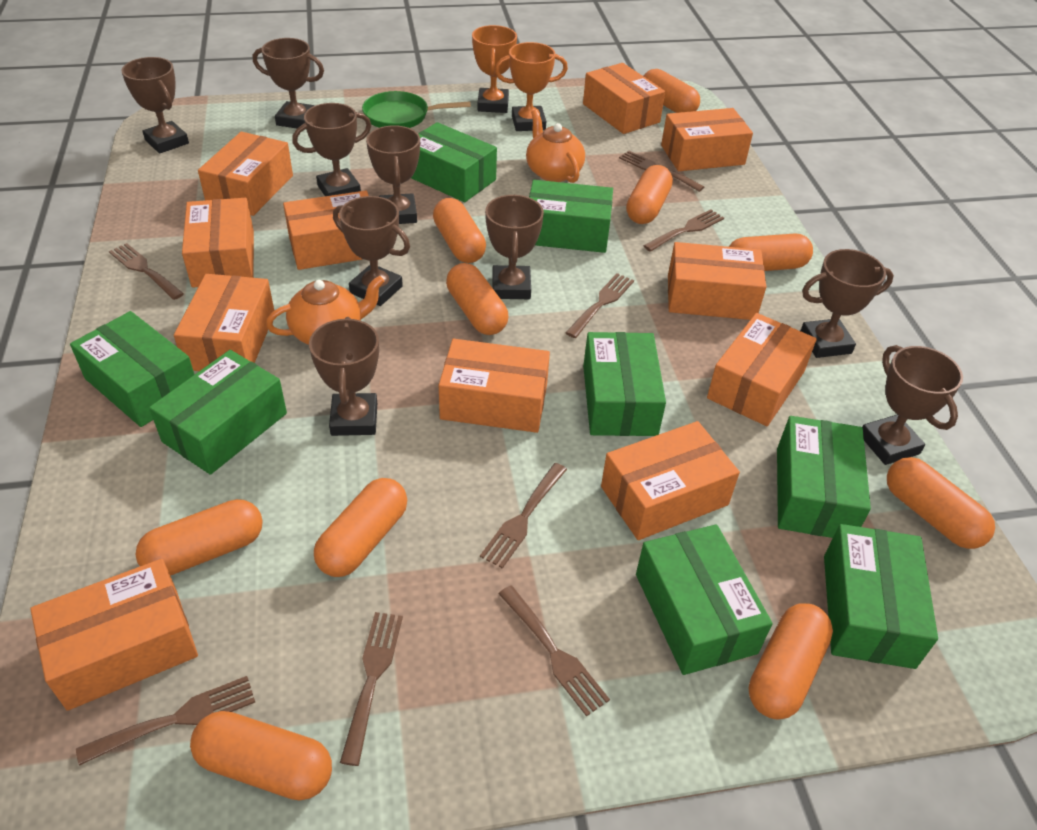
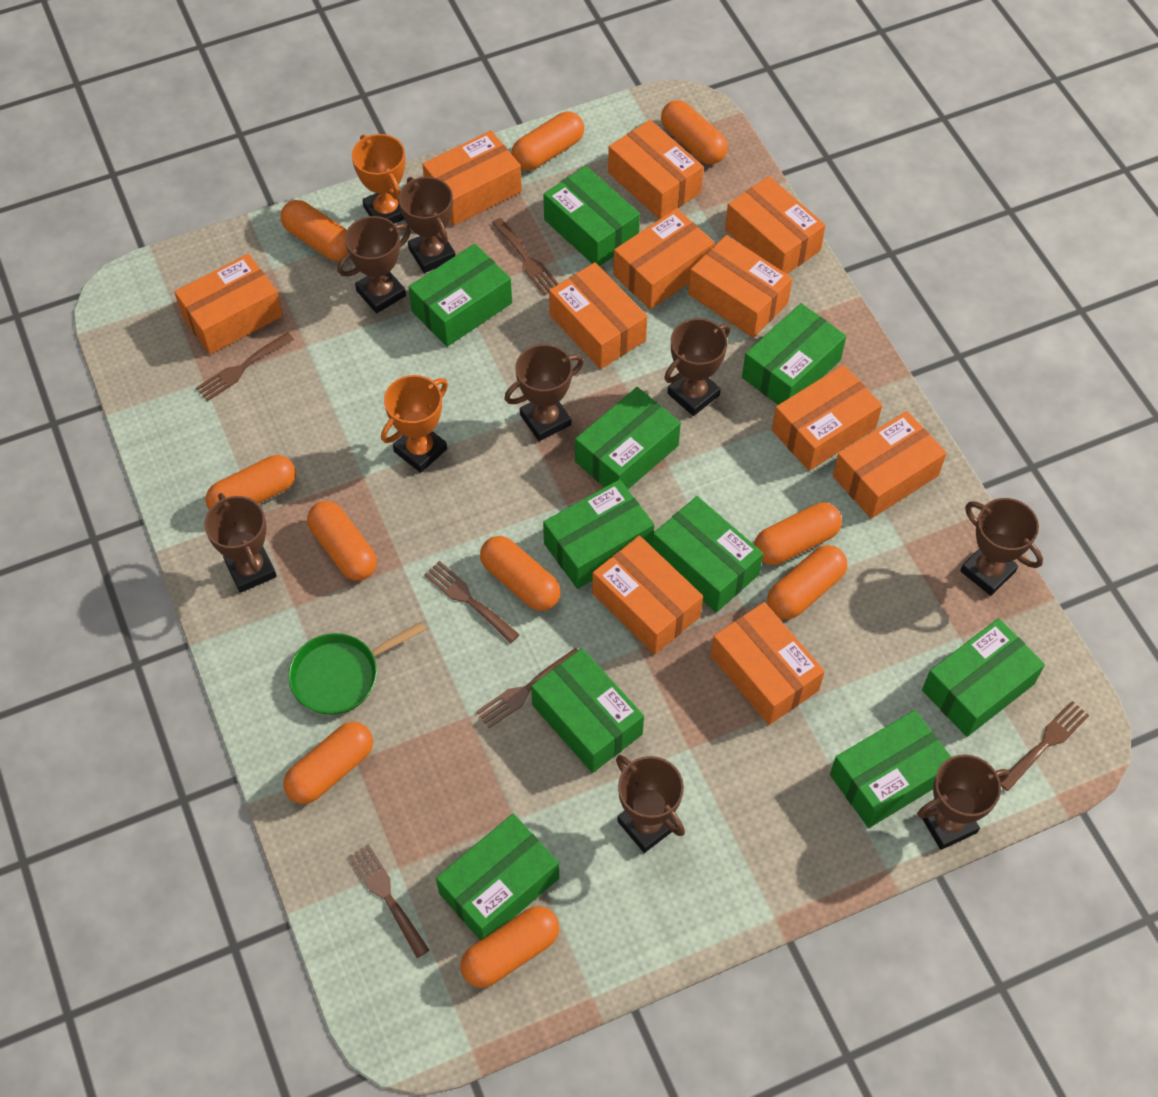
brown fork: [76,676,255,766] [109,243,184,300] [340,612,403,766] [480,463,567,569] [498,585,610,716] [566,273,634,338] [619,151,704,192] [643,209,724,252] = 8 -> [196,332,294,401] [349,844,429,958] [424,561,520,643] [476,648,578,728] [492,218,558,295] [1001,701,1090,791] = 6
brown trophy: [121,57,189,153] [253,38,324,128] [292,103,371,196] [309,317,379,436] [333,196,410,306] [366,125,420,224] [485,195,544,299] [801,249,894,358] [862,345,963,465] = 9 -> [204,493,277,593] [337,216,411,313] [399,177,456,273] [504,344,584,441] [616,755,685,853] [664,318,731,416] [918,755,1009,850] [960,498,1043,596] = 8
green box: [70,311,195,427] [149,350,287,475] [411,122,497,202] [529,180,613,253] [583,332,666,436] [636,524,773,675] [777,416,871,538] [824,524,938,669] = 8 -> [409,244,512,347] [436,813,559,940] [531,648,644,773] [543,479,654,589] [544,166,640,266] [575,387,681,489] [652,496,763,613] [742,303,846,405] [830,710,951,828] [922,618,1045,737] = 10
orange teapot: [266,276,385,345] [526,110,585,183] = 2 -> none = 0

